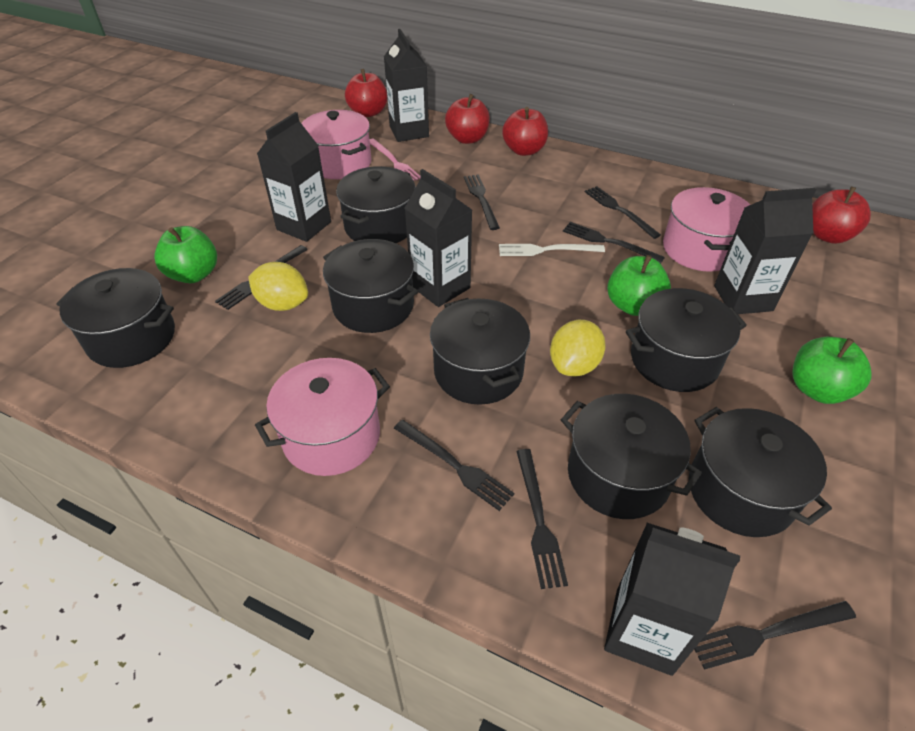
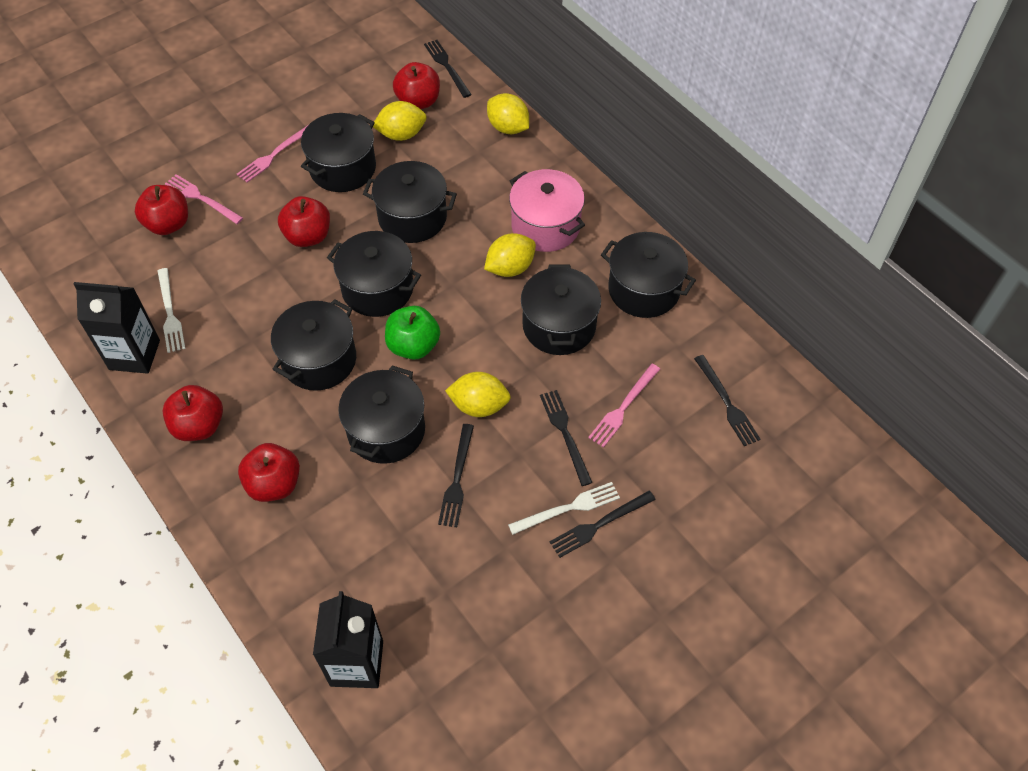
black carton: [257,112,331,242] [384,29,429,142] [405,169,472,307] [604,523,740,676] [714,188,816,314] = 5 -> [73,282,160,374] [313,591,383,688] = 2
black fork: [215,245,308,310] [394,420,514,511] [464,174,500,230] [516,449,568,589] [563,222,665,263] [585,186,661,239] [694,601,856,670] = 7 -> [424,40,472,98] [438,424,474,527] [540,390,593,486] [550,491,656,558] [694,355,761,446] = 5
green apple: [154,226,217,283] [607,255,671,316] [792,337,872,404] = 3 -> [385,306,440,360] = 1
pink fork: [369,139,421,180] = 1 -> [165,174,243,224] [237,125,308,183] [588,364,660,448] = 3
pink pot: [255,358,390,476] [301,110,372,179] [663,187,750,272] = 3 -> [509,169,585,252] = 1
red apple: [345,69,387,117] [445,94,490,144] [502,107,548,156] [812,187,871,244] = 4 -> [135,185,188,235] [162,385,223,441] [238,443,300,502] [278,196,330,247] [393,62,440,109] = 5
white fork: [499,244,605,256] = 1 -> [158,268,185,353] [508,482,620,535] = 2
yellow lemon: [248,262,308,311] [550,320,606,376] = 2 -> [373,101,427,141] [445,372,511,417] [484,233,536,277] [487,93,529,134] = 4

